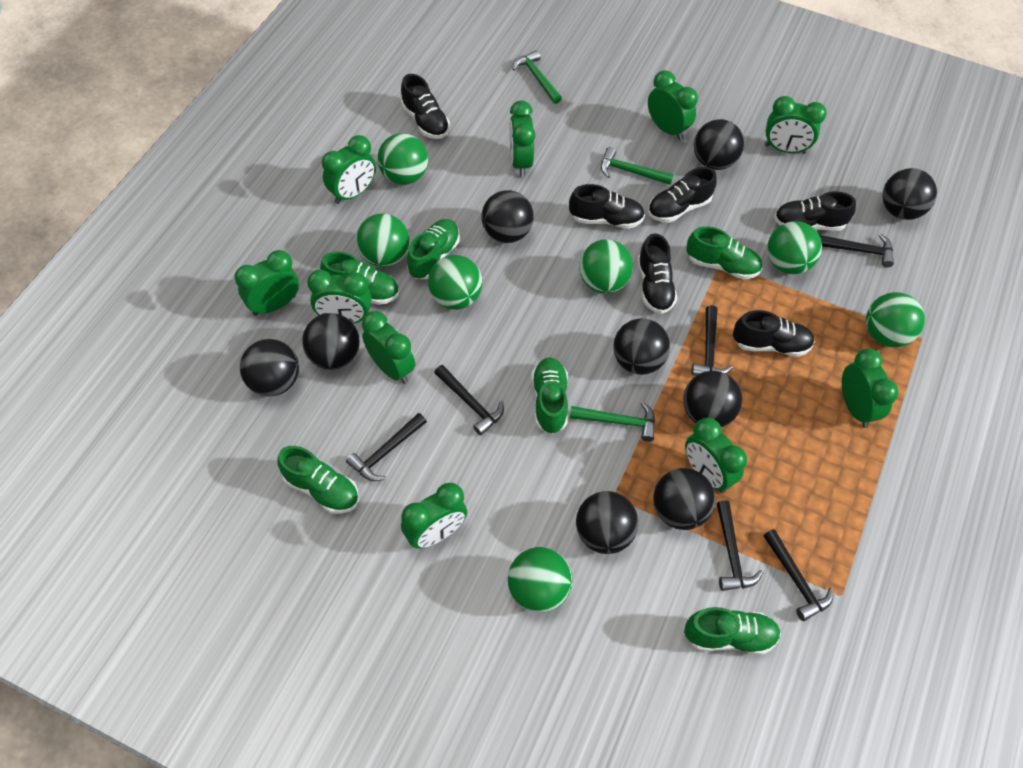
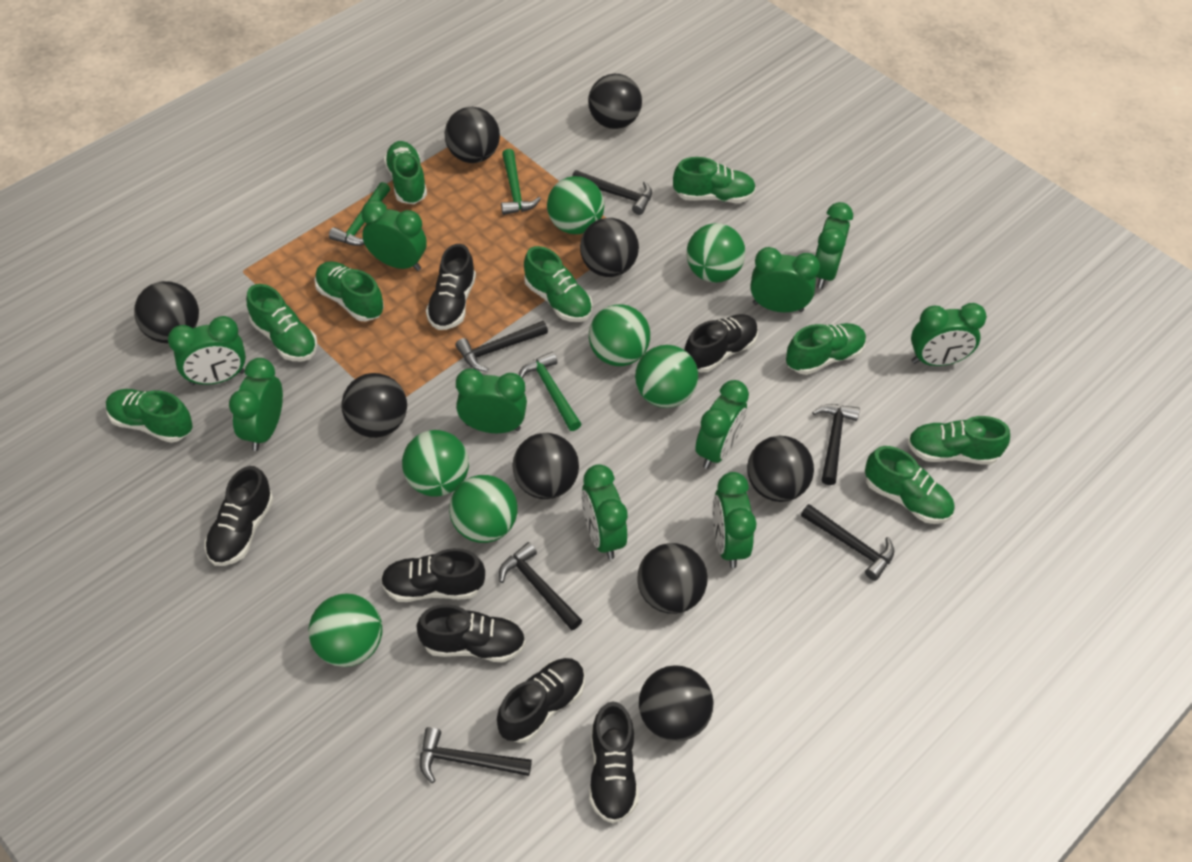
black shoe: [401,74,450,139] [569,184,645,229] [637,233,677,314] [648,167,717,223] [733,310,815,357] [774,191,856,231] = 6 -> [205,466,274,566] [381,548,485,602] [417,605,525,662] [426,244,476,330] [497,658,585,743] [589,701,638,823] [684,314,758,372] = 7
green shoe: [277,446,359,514] [320,252,399,305] [407,219,460,279] [532,357,568,434] [684,607,781,655] [686,226,762,280] = 6 -> [106,389,193,443] [246,284,317,361] [315,261,384,321] [384,141,427,204] [524,246,593,322] [673,157,756,203] [786,323,866,375] [865,446,954,524] [907,416,1010,465] = 9

